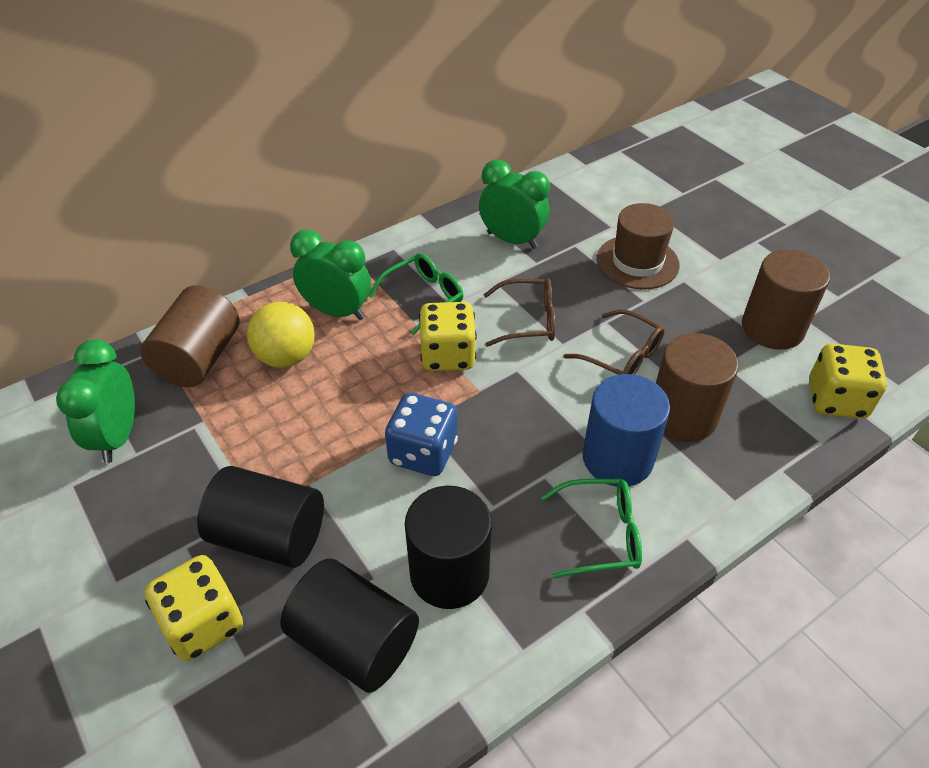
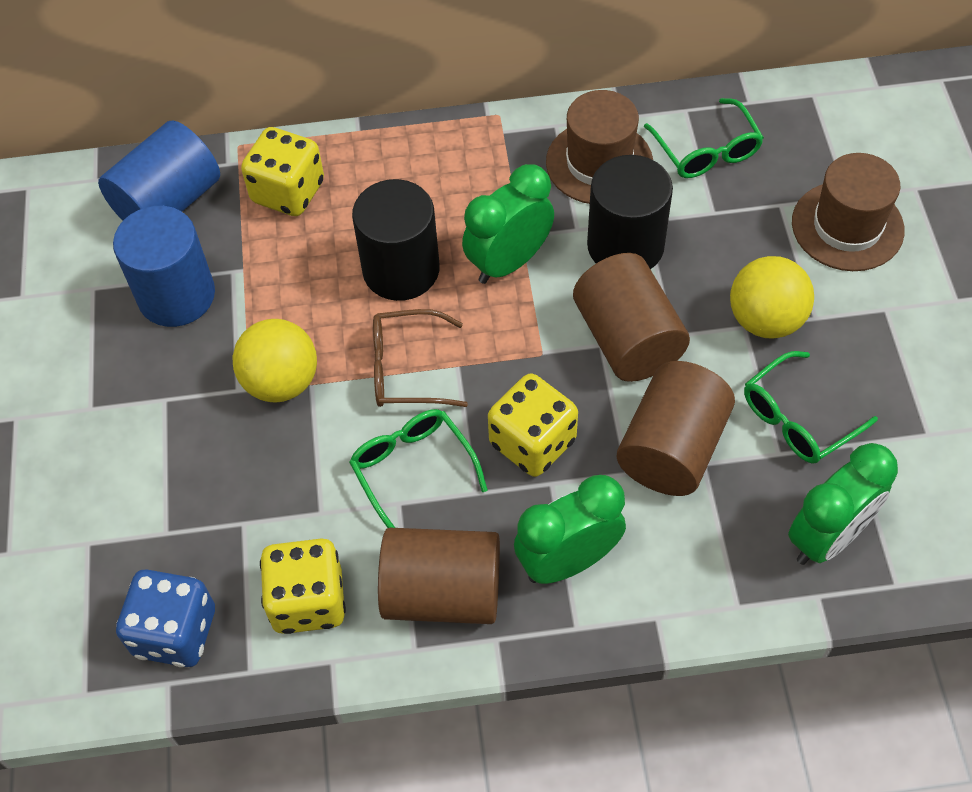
black cylinder: [197,466,324,568] [280,559,419,693] [405,486,492,609] = 3 -> [352,179,439,301] [587,155,673,269] = 2
blue cylinder: [582,374,670,487] = 1 -> [98,120,220,220] [113,206,215,327] = 2
brown glasses: [484,279,556,347] [564,309,665,375] = 2 -> [373,309,468,407] = 1
brown hat: [596,203,680,289] = 1 -> [546,90,653,204] [792,153,905,271] = 2
green glasses: [368,253,463,335] [541,479,642,579] = 2 -> [349,409,488,528] [644,98,764,178] [744,351,878,464] = 3
yellow ball: [247,302,315,368] = 1 -> [232,319,317,402] [730,256,814,339] = 2

